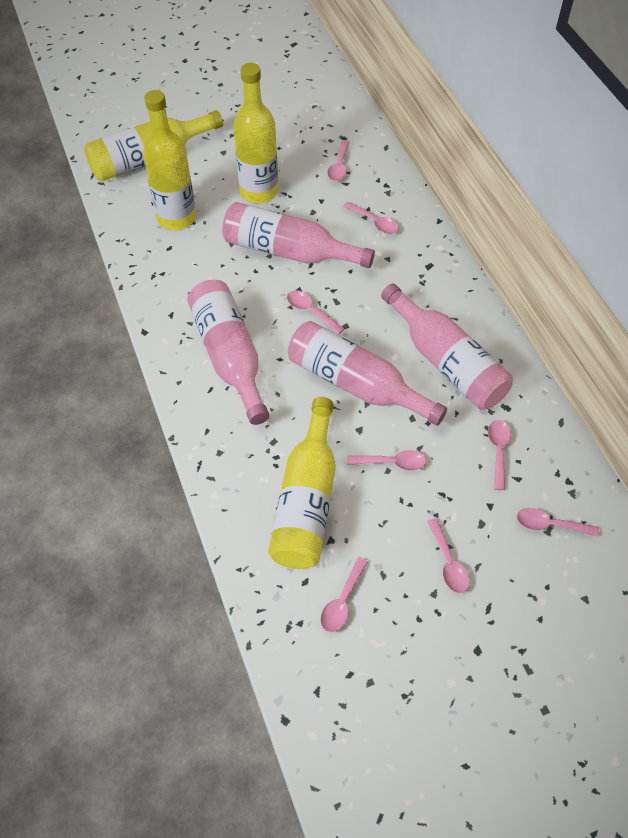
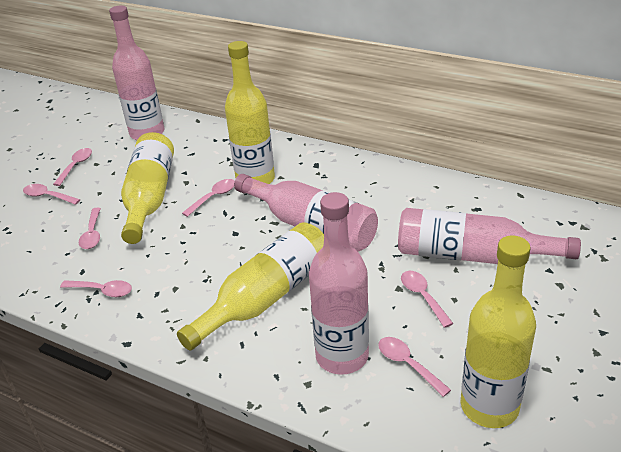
pink spoon: [287,290,344,335] [320,557,368,632] [327,140,350,181] [343,202,399,234] [347,450,426,471] [427,518,469,593] [488,420,511,490] [517,508,599,537] = 8 -> [23,184,80,205] [53,148,92,186] [60,280,132,297] [79,208,101,249] [182,179,235,217] [378,337,451,397] [401,271,454,328] = 7

